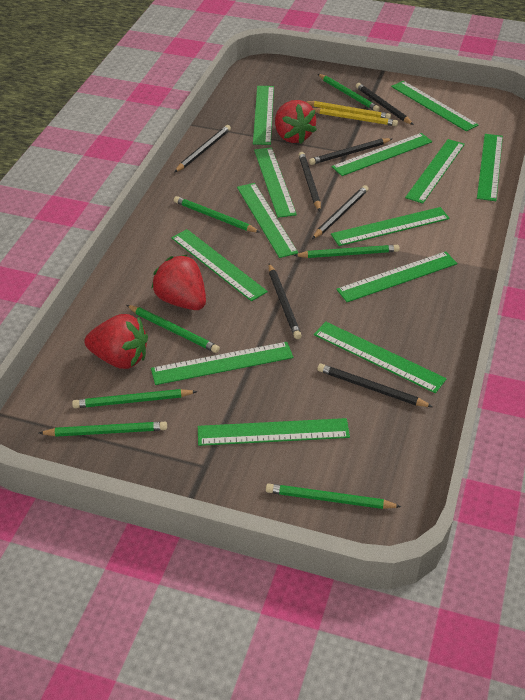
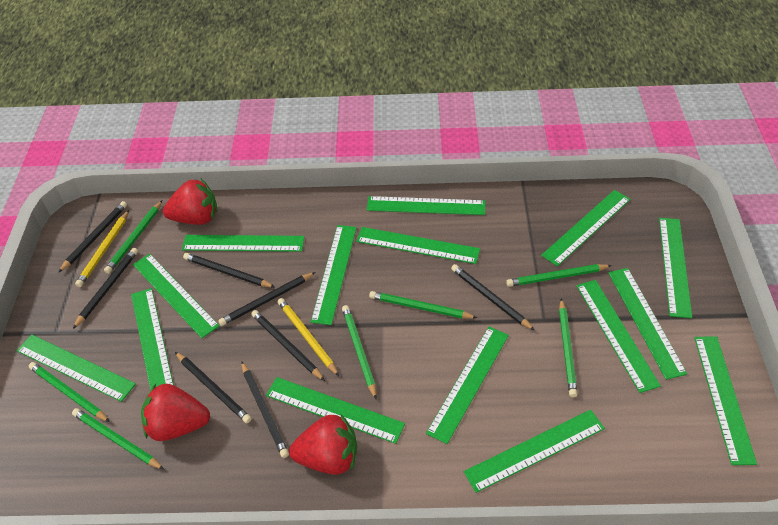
black pencil: [174,125,231,173] [269,264,302,339] [299,152,321,211] [309,138,392,165] [312,185,369,239] [317,364,433,407] [356,83,414,125] = 7 -> [58,201,127,273] [73,248,138,329] [175,352,252,423] [183,253,275,287] [218,272,315,326] [241,361,289,458] [251,310,325,381] [451,264,535,331] = 8
green ruler: [151,342,293,385] [171,229,268,301] [198,418,350,446] [237,183,298,258] [253,86,274,145] [254,147,297,218] [314,322,447,393] [331,207,450,246] [332,133,432,176] [336,251,457,302] [391,81,479,131] [405,139,465,204] [477,134,503,201] = 13 -> [17,335,136,402] [131,288,174,390] [133,254,219,338] [182,235,304,252] [266,377,405,444] [311,225,357,325] [356,227,480,264] [367,196,485,215] [426,327,509,444] [464,410,605,493] [541,190,630,266] [576,280,661,393] [608,268,687,380] [659,218,692,318] [694,336,757,465] = 15

